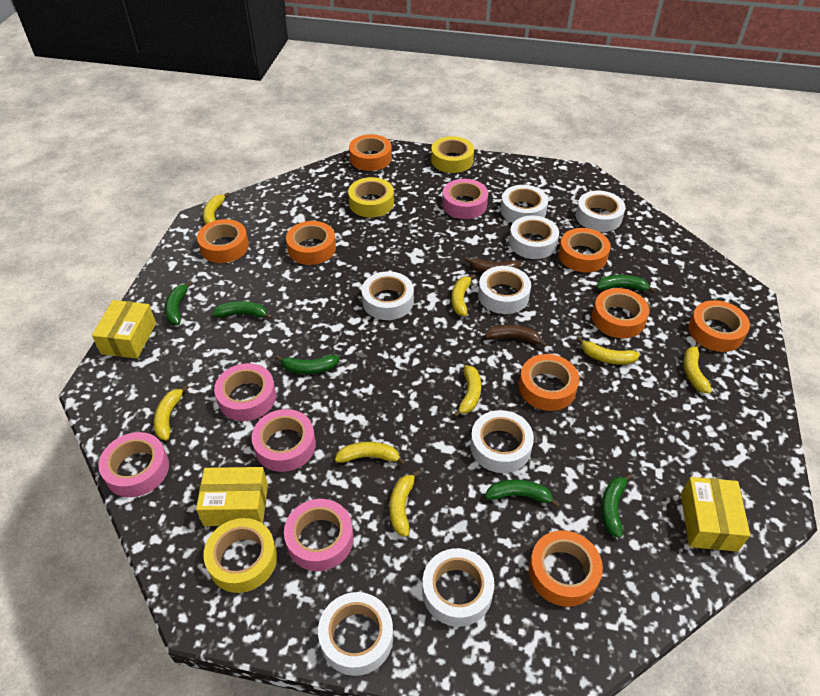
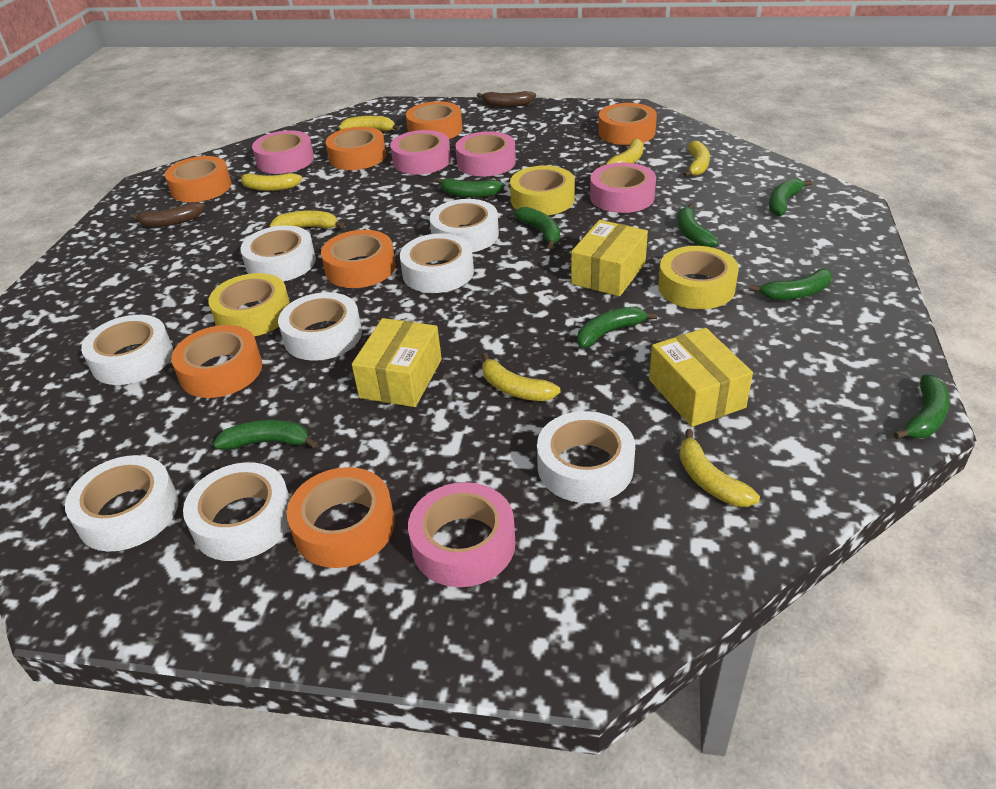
green banana: [165,281,193,325] [212,301,272,320] [276,355,339,374] [485,480,560,508] [596,275,656,293] [601,473,633,538] = 6 -> [213,420,317,450] [435,178,504,198] [514,207,560,248] [577,307,657,348] [677,203,719,247] [749,269,832,300] [769,178,812,216] [894,374,950,439] = 8
orange tape: [197,219,249,263] [286,221,336,265] [349,134,392,171] [519,354,579,411] [529,530,603,607] [558,228,611,273] [592,288,650,338] [689,300,750,352] = 8 -> [165,156,231,202] [171,325,262,398] [287,467,395,568] [321,230,396,288] [326,127,386,170] [406,101,463,139] [598,103,657,145] = 7
yellow banana: [153,384,189,441] [203,193,230,225] [335,442,406,465] [389,470,420,537] [451,274,476,316] [453,365,481,418] [576,337,640,365] [683,342,712,393] = 8 -> [237,173,302,191] [270,210,344,229] [339,116,400,131] [482,353,560,401] [598,138,644,167] [679,429,760,507] [683,141,710,177] = 7

